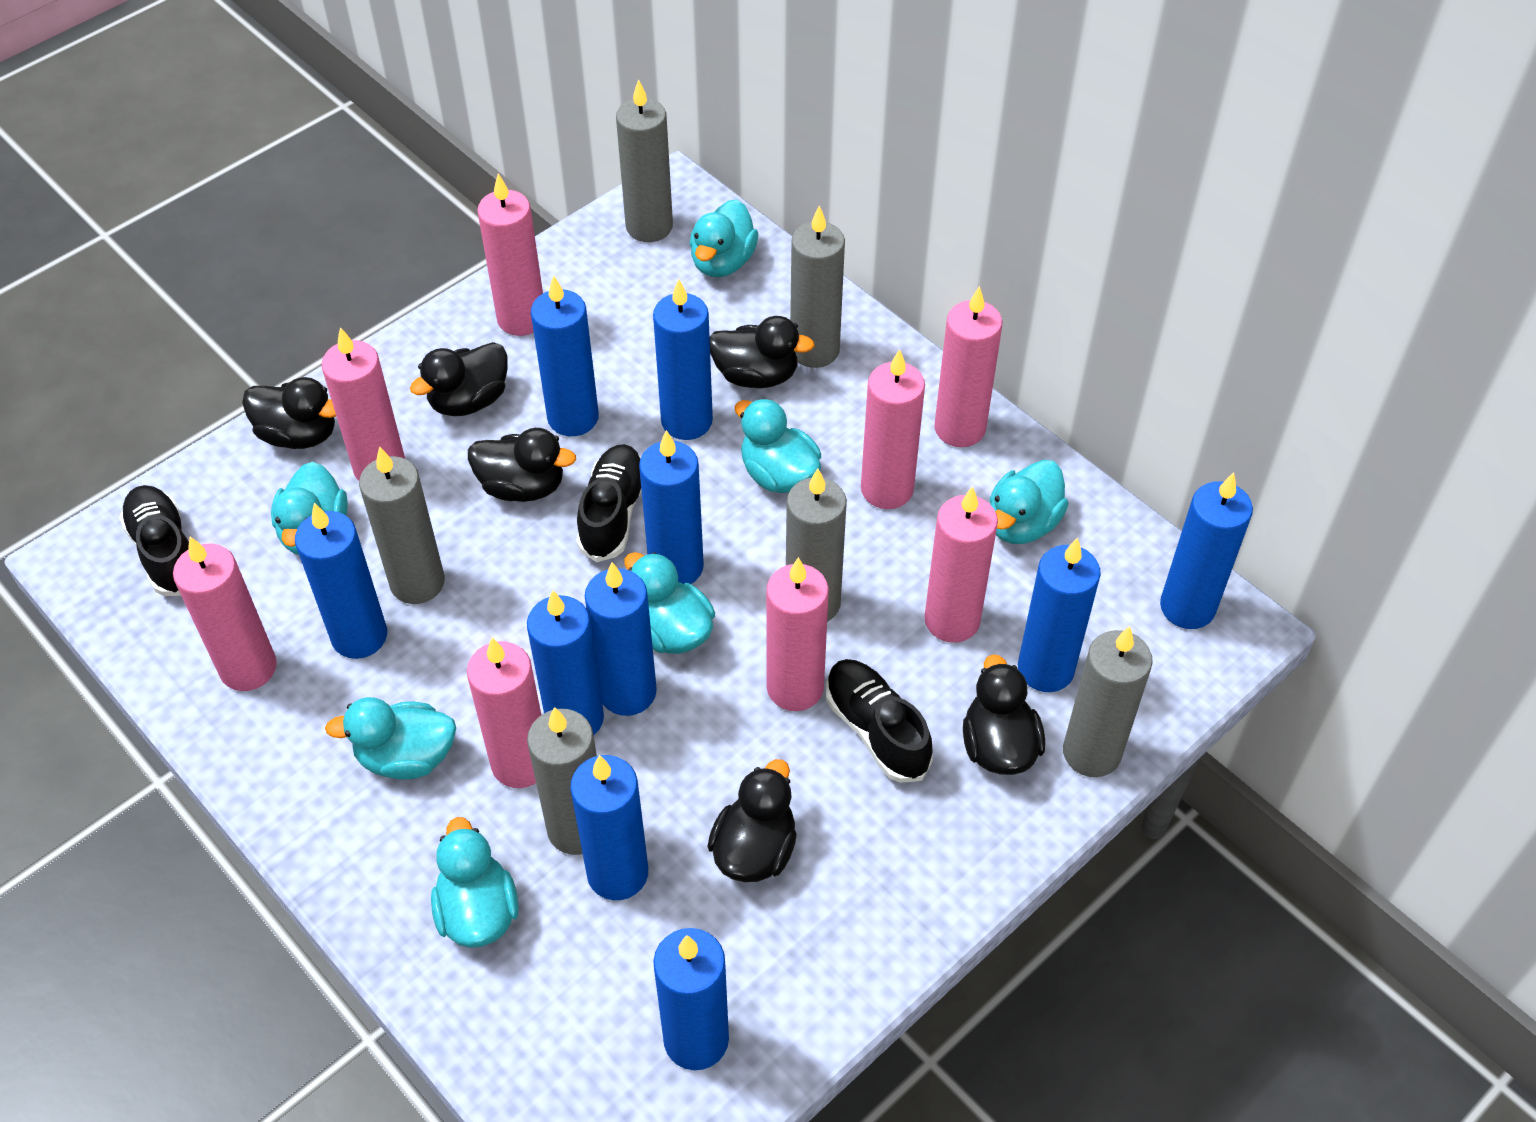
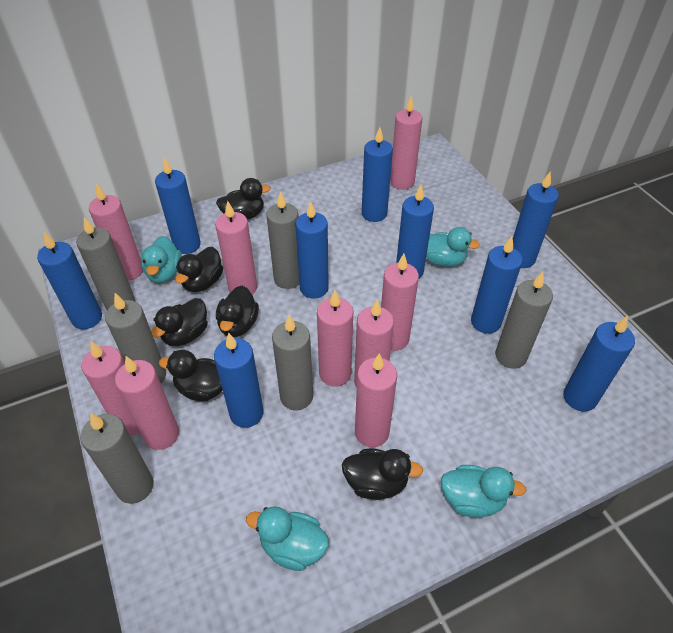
black shoe: [119,485,189,596] [576,444,642,562] [826,659,933,783] = 3 -> none = 0
blue candle: [295,503,387,659] [527,590,604,735] [531,275,599,436] [570,755,648,900] [585,562,657,716] [639,430,704,584] [653,279,713,440] [653,928,729,1070] [1018,538,1101,692] [1160,472,1253,629] = 10 -> [37,232,102,329] [155,157,201,254] [214,333,263,428] [295,201,329,299] [362,127,393,222] [396,185,434,279] [471,236,523,334] [513,171,559,268] [563,316,635,412] = 9
pink candle: [173,537,277,691] [321,327,405,481] [467,638,541,788] [477,174,543,336] [766,557,829,711] [861,349,925,509] [924,486,998,643] [934,286,1002,447] = 8 -> [81,341,140,436] [89,183,143,281] [115,356,179,450] [215,201,257,295] [317,290,353,387] [354,300,394,388] [355,353,397,448] [381,254,419,351] [390,96,422,190] = 9
turquoise duck: [271,462,348,555] [325,697,456,779] [431,817,519,948] [625,552,715,654] [690,200,759,277] [735,398,821,493] [989,460,1069,544] = 7 -> [141,236,182,283] [246,506,329,571] [426,227,480,267] [441,465,526,518] = 4

